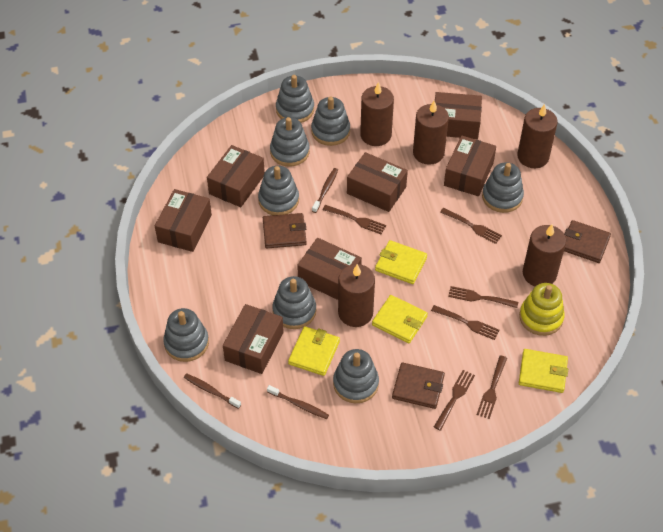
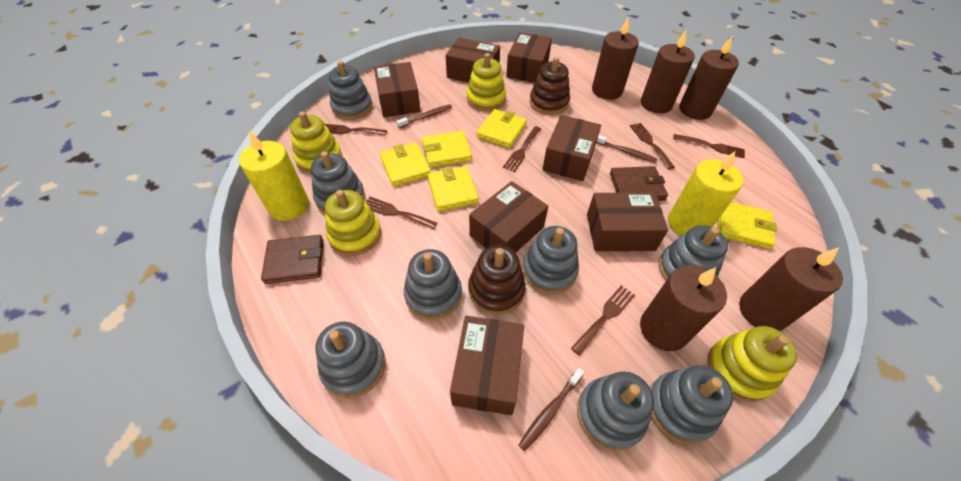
brown stacking toy: none = 0 -> [468,245,526,315] [529,57,570,115] = 2
brown wallet: [263,213,307,248] [392,362,445,409] [564,220,611,263] = 3 -> [261,235,323,284] [610,166,668,201] = 2
yellow candle: none = 0 -> [239,131,309,221] [668,151,744,236] = 2
yellow stacking toy: [519,283,565,336] = 1 -> [290,111,342,174] [325,190,381,256] [467,53,506,111] [707,326,797,402] = 4
yellow wallet: [288,326,340,376] [372,295,428,343] [375,240,427,284] [519,349,568,393] = 4 -> [380,143,431,187] [422,131,472,168] [427,166,479,211] [476,109,527,148] [718,202,777,249] = 5

